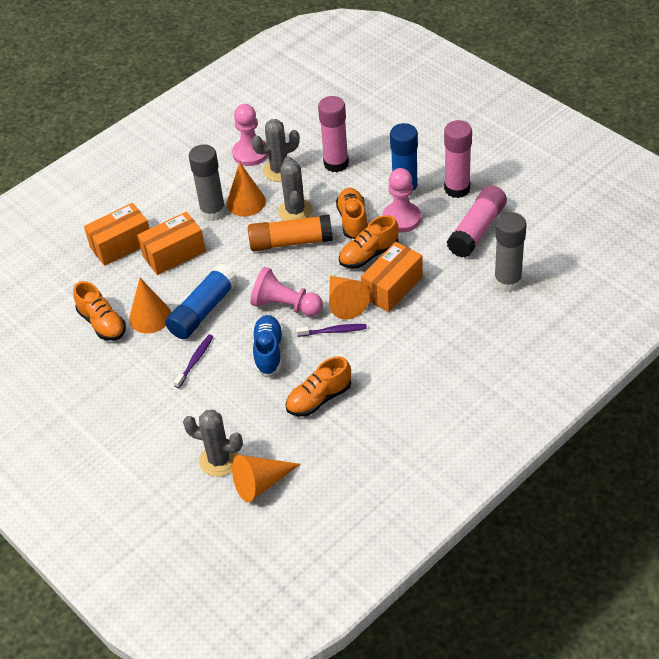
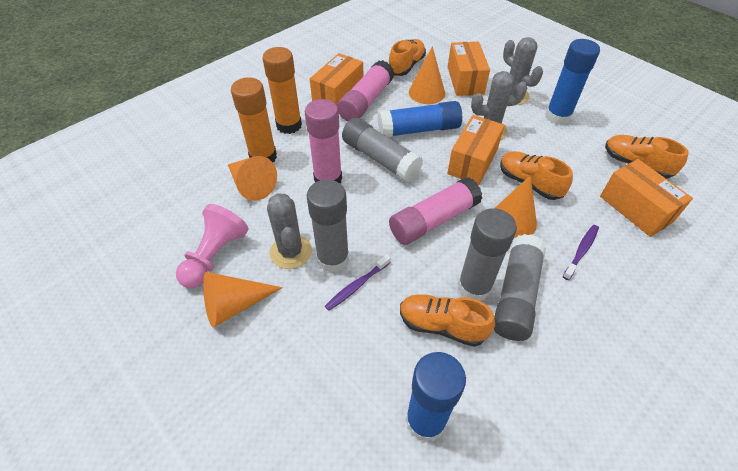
blue glue stick: [165,264,238,339] [390,123,418,200] = 2 -> [378,101,462,137] [406,352,466,442] [545,39,600,125] = 3
blue shoe: [252,315,283,376] = 1 -> none = 0
grey glue stick: [189,144,226,221] [494,212,527,292] = 2 -> [307,179,349,273] [342,118,423,182] [458,208,517,301] [494,234,546,341] = 4
orange box: [84,203,150,266] [137,212,206,275] [361,242,423,312] = 3 -> [310,53,363,106] [447,115,505,185] [448,42,490,96] [600,159,693,237] = 4
orange glue stick: [248,215,333,251] = 1 -> [231,77,277,162] [262,47,302,134] = 2
pink pawn: [232,104,268,166] [251,267,323,316] [382,168,421,233] = 3 -> [176,204,249,288] = 1

